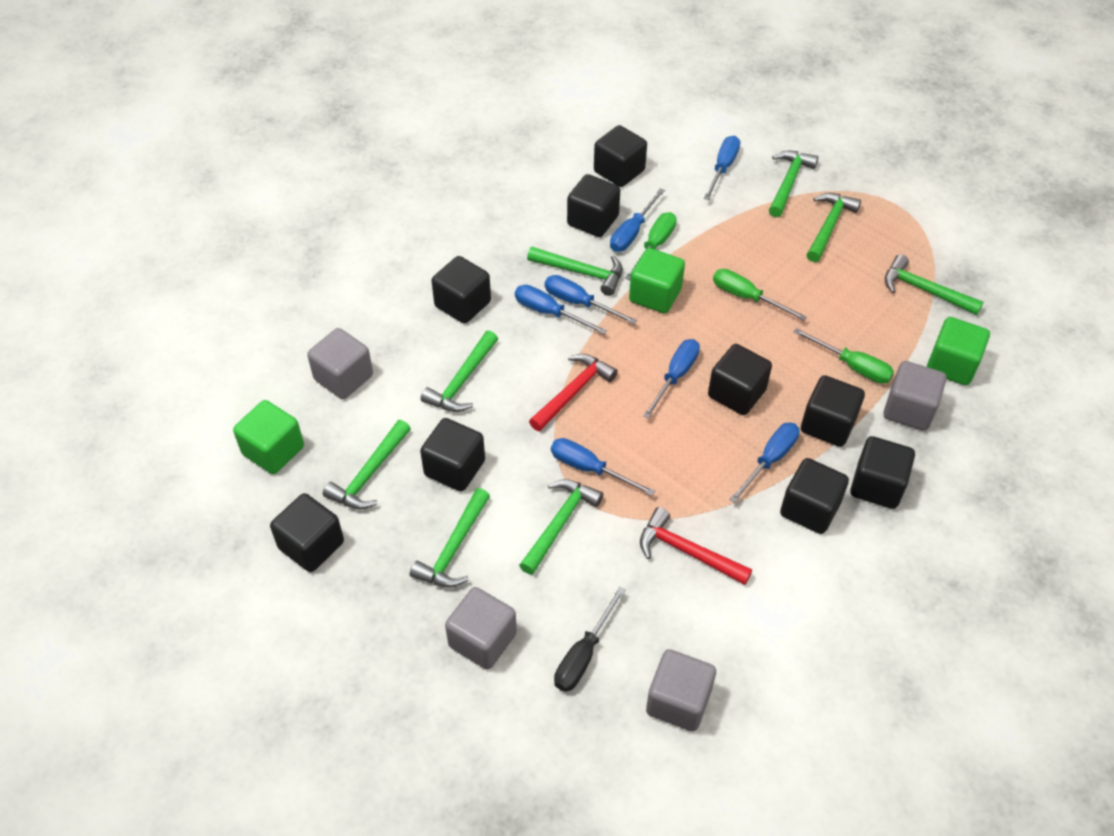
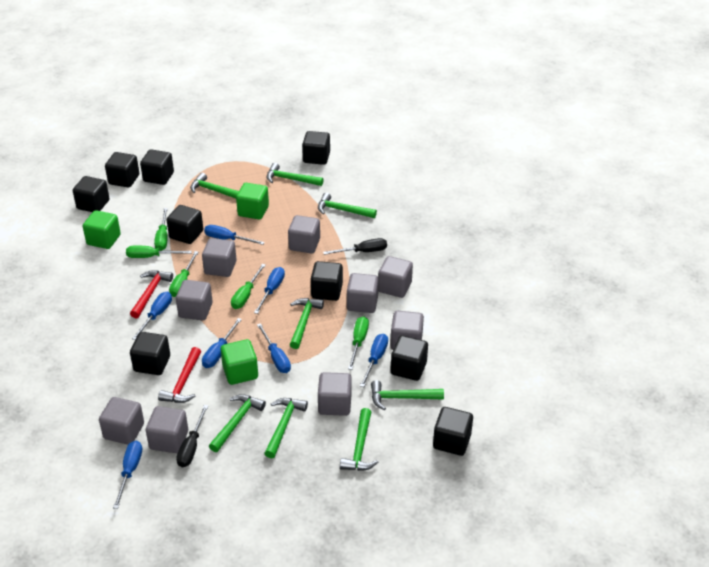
black screwdriver: [554,586,625,692] = 1 -> [176,405,208,467] [323,238,387,255] = 2
green screwdriver: [625,212,677,280] [713,269,807,321] [793,328,894,384] = 3 -> [126,246,192,258] [154,208,168,251] [169,251,198,297] [231,264,266,309] [348,316,369,370] = 5
grey cube: [307,328,373,399] [445,587,517,670] [646,649,716,732] [883,361,946,431] = 4 -> [99,397,144,445] [146,406,188,453] [176,280,213,320] [202,238,237,277] [288,215,320,253] [318,372,352,416] [347,273,379,313] [378,256,413,298] [390,311,424,350] = 9

